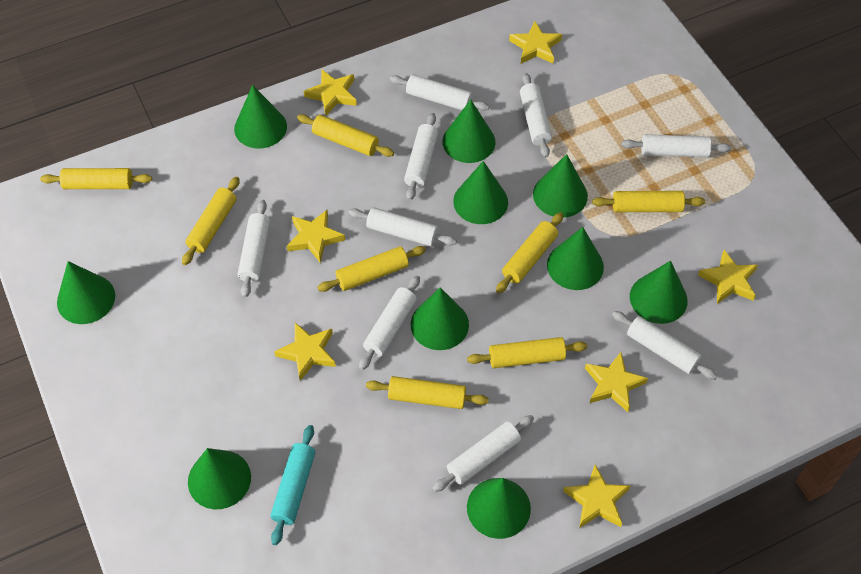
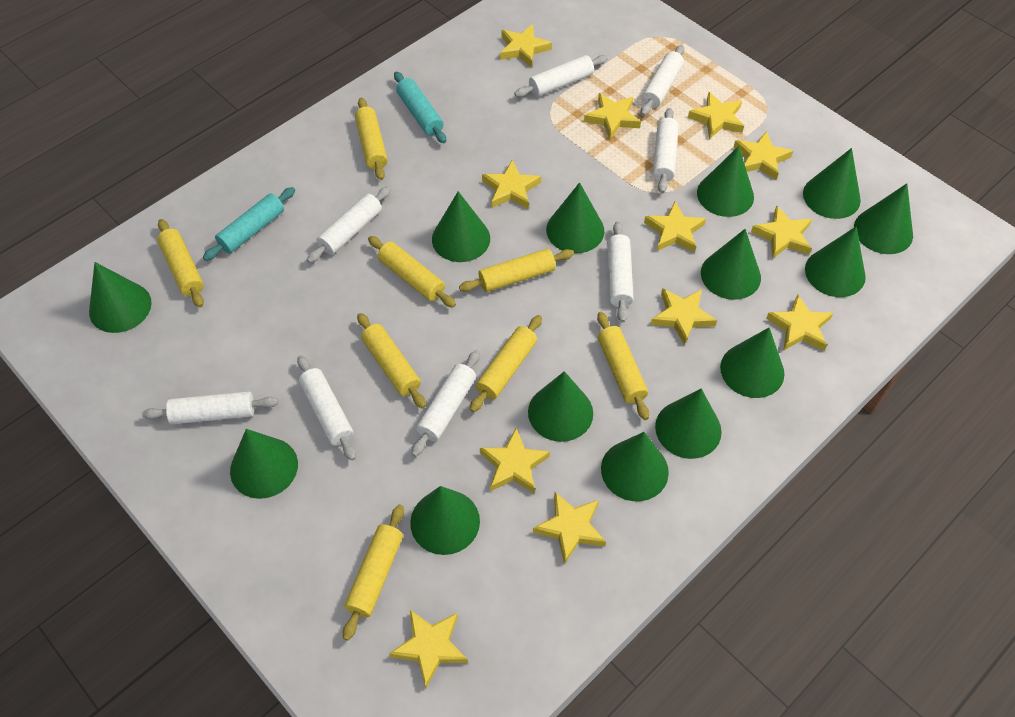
green cone: [57,261,115,324] [188,448,251,509] [234,85,287,148] [411,287,469,350] [442,100,496,163] [453,161,508,224] [467,478,531,539] [533,154,588,218] [547,227,604,290] [630,261,688,324] = 10 -> [89,262,152,333] [230,429,298,499] [410,486,480,555] [432,191,490,262] [528,371,593,442] [546,182,604,253] [601,432,669,501] [655,389,722,459] [697,146,754,217] [701,229,761,300] [720,327,785,398] [803,148,861,219] [805,226,866,297] [854,184,913,254] = 14
turquoise rolling pin: [270,425,315,545] = 1 -> [203,187,295,261] [394,71,446,143] = 2
white rolling pin: [238,200,270,298] [349,208,457,246] [359,275,420,370] [390,74,489,111] [404,113,438,200] [433,415,534,492] [520,73,552,157] [612,311,717,380] [621,134,731,158] = 9 -> [142,391,278,424] [297,355,356,461] [307,187,391,263] [412,350,480,457] [514,55,608,97] [607,221,634,323] [641,45,684,116] [653,108,679,193] = 8
yellow star: [274,323,336,381] [287,210,345,263] [304,70,357,116] [509,21,562,64] [563,465,631,528] [585,352,648,412] [698,250,758,304] = 7 -> [389,610,468,688] [480,428,550,494] [482,160,541,209] [500,24,552,67] [533,492,606,564] [584,93,641,139] [644,201,706,253] [651,288,717,345] [688,92,744,139] [734,131,793,180] [751,205,812,259] [766,294,833,351] = 12

